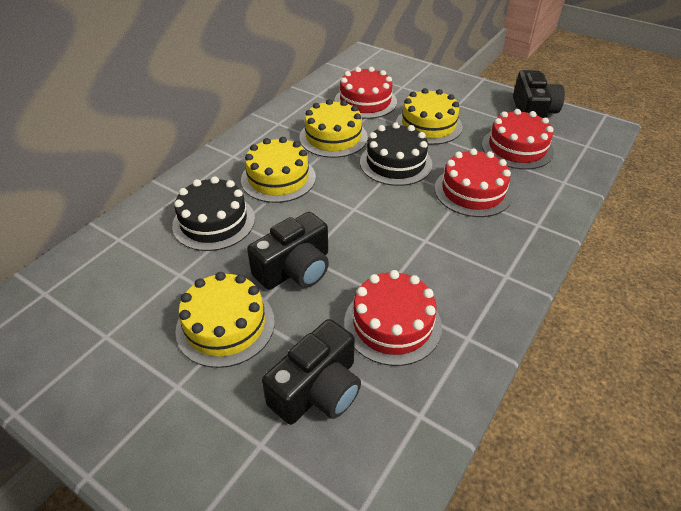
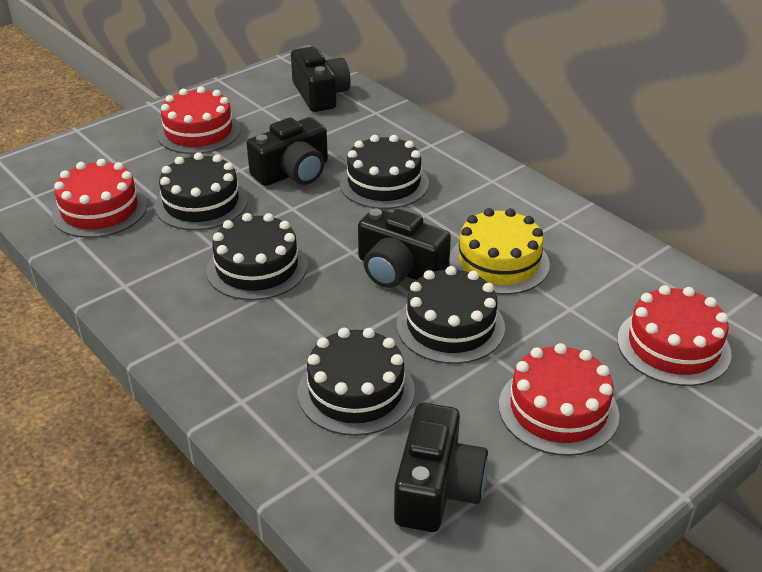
black cake: [172,176,255,251] [360,122,432,186] = 2 -> [154,152,248,230] [206,213,308,300] [298,328,415,436] [339,135,429,209] [397,266,505,364] = 5
black camera: [247,212,329,290] [262,319,361,425] [513,70,565,118] = 3 -> [247,117,328,186] [291,47,350,112] [358,208,451,288] [394,403,488,532] = 4
yellow cake: [175,272,275,368] [241,137,316,203] [299,99,368,158] [396,88,462,145] = 4 -> [449,208,550,295] = 1

